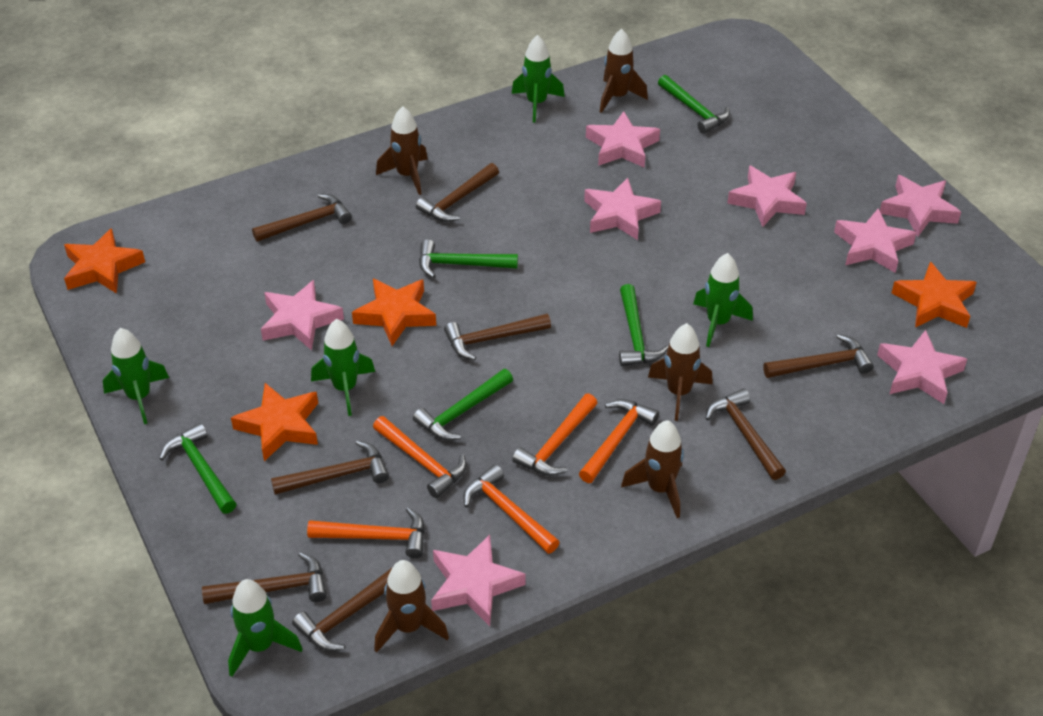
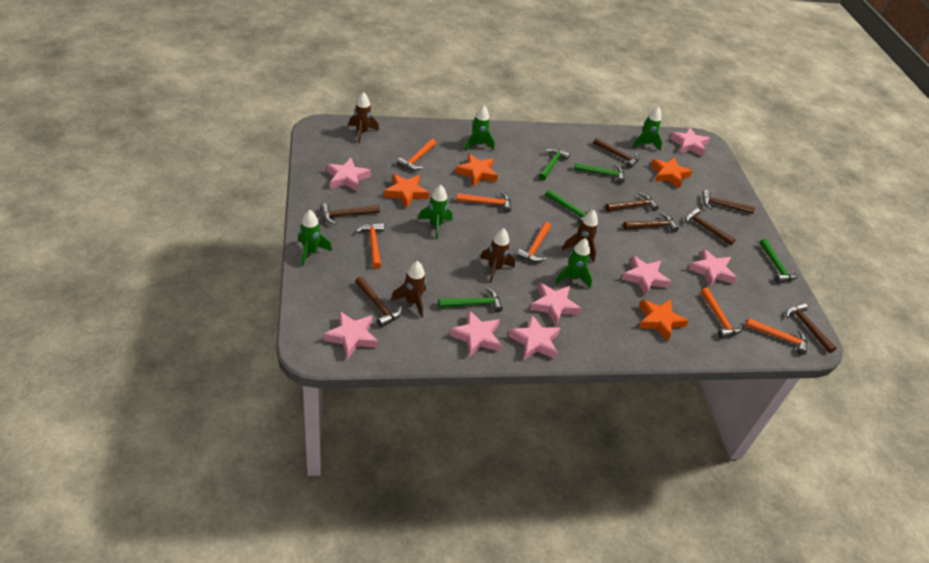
brown rocket: [374,560,449,652] [376,106,428,195] [600,29,648,113] [621,420,684,518] [648,323,713,421] = 5 -> [349,92,379,143] [391,261,426,318] [480,228,515,283] [562,210,598,262] = 4
orange hammer: [307,507,425,558] [373,416,466,498] [463,464,560,554] [512,393,597,476] [579,399,659,483] = 5 -> [356,223,384,269] [397,138,436,170] [456,192,511,213] [517,222,551,262] [701,288,743,338] [745,318,807,355] = 6

